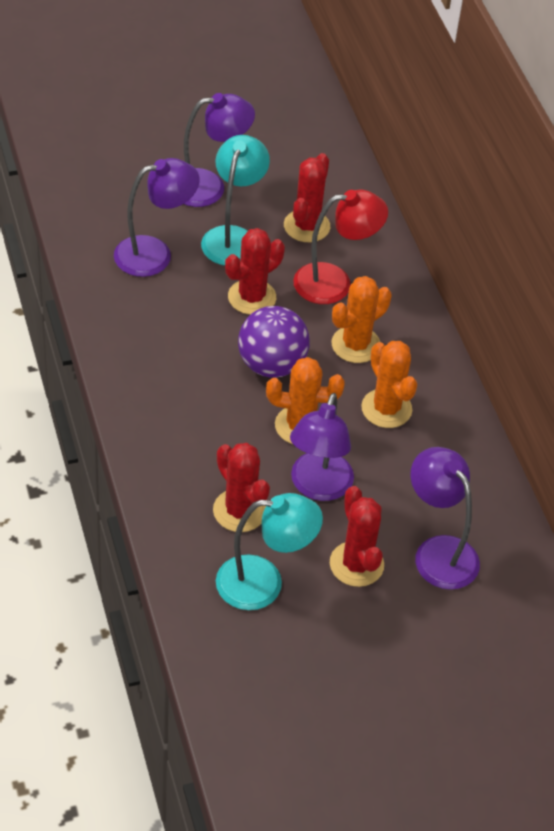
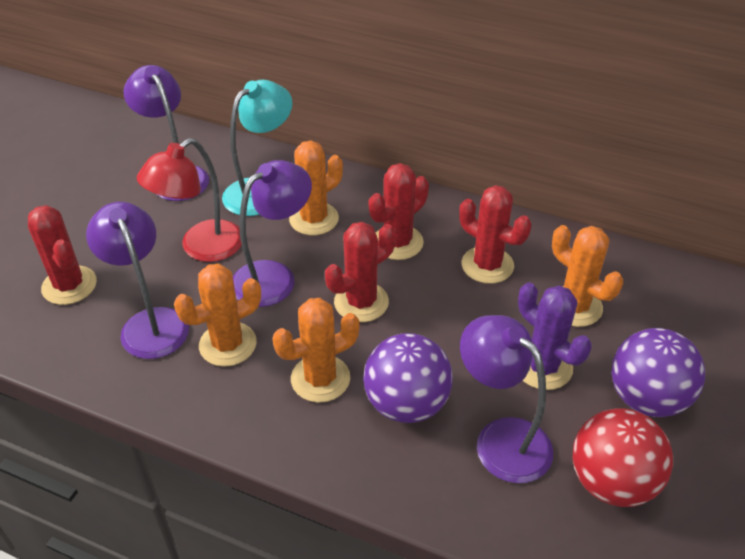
orange cactus: [266,357,345,444] [331,276,392,363] [361,341,417,428] = 3 -> [174,263,261,367] [272,298,360,403] [289,140,343,235] [552,225,623,327] = 4
purple ball: [238,306,310,378] = 1 -> [363,333,453,423] [612,328,705,417] = 2
purple cactus: none = 0 -> [518,282,592,390] = 1
red ball: none = 0 -> [572,408,673,507] = 1
turquoise lamp: [201,135,270,265] [216,493,323,610] = 2 -> [222,80,293,216] = 1

